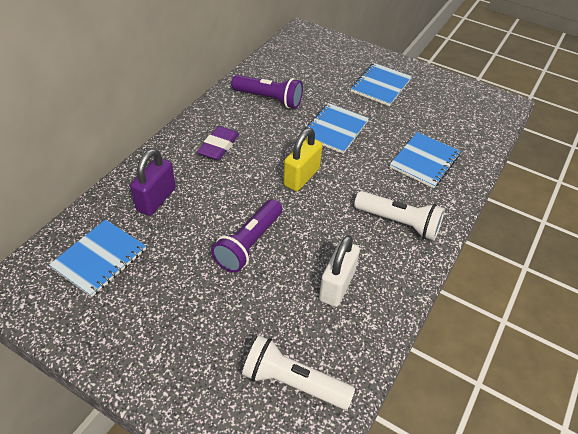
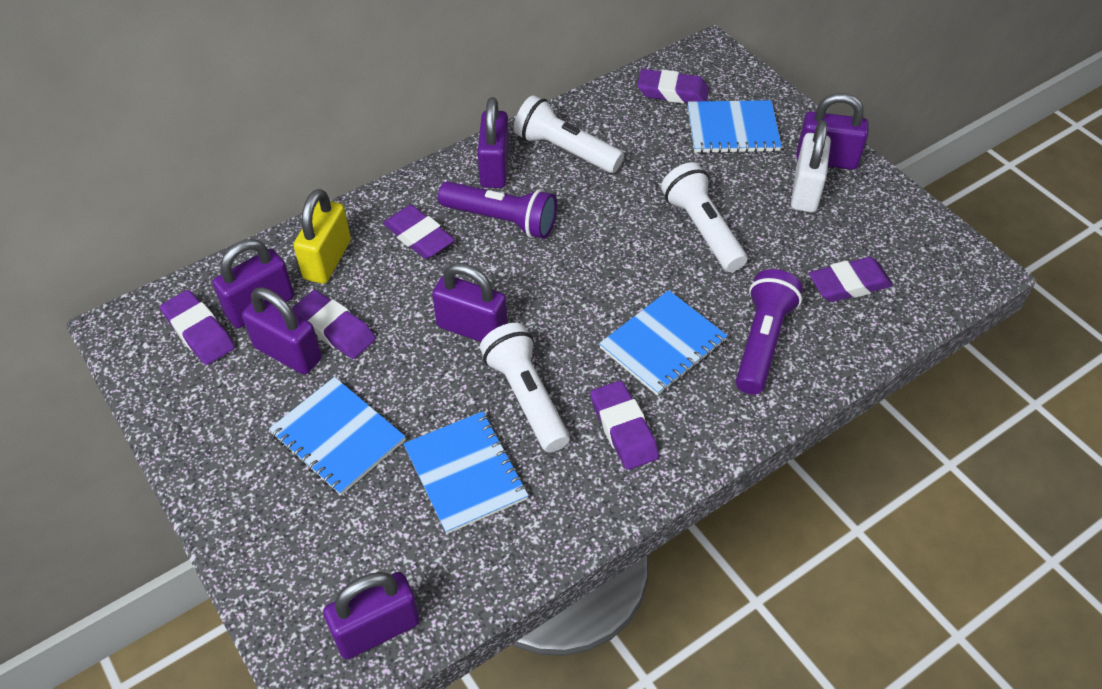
purple eraser: [197,126,239,160] = 1 -> [160,290,235,365] [292,290,376,359] [383,205,455,259] [590,380,659,470] [637,69,709,104] [809,257,893,302] = 6
purple padlock: [130,149,176,216] = 1 -> [212,239,294,328] [242,287,322,375] [323,572,420,659] [432,263,507,342] [478,97,509,188] [796,93,869,170] = 6
white flashlight: [242,335,355,410] [354,191,445,241] = 2 -> [480,323,570,452] [514,95,624,173] [661,162,747,272] = 3

